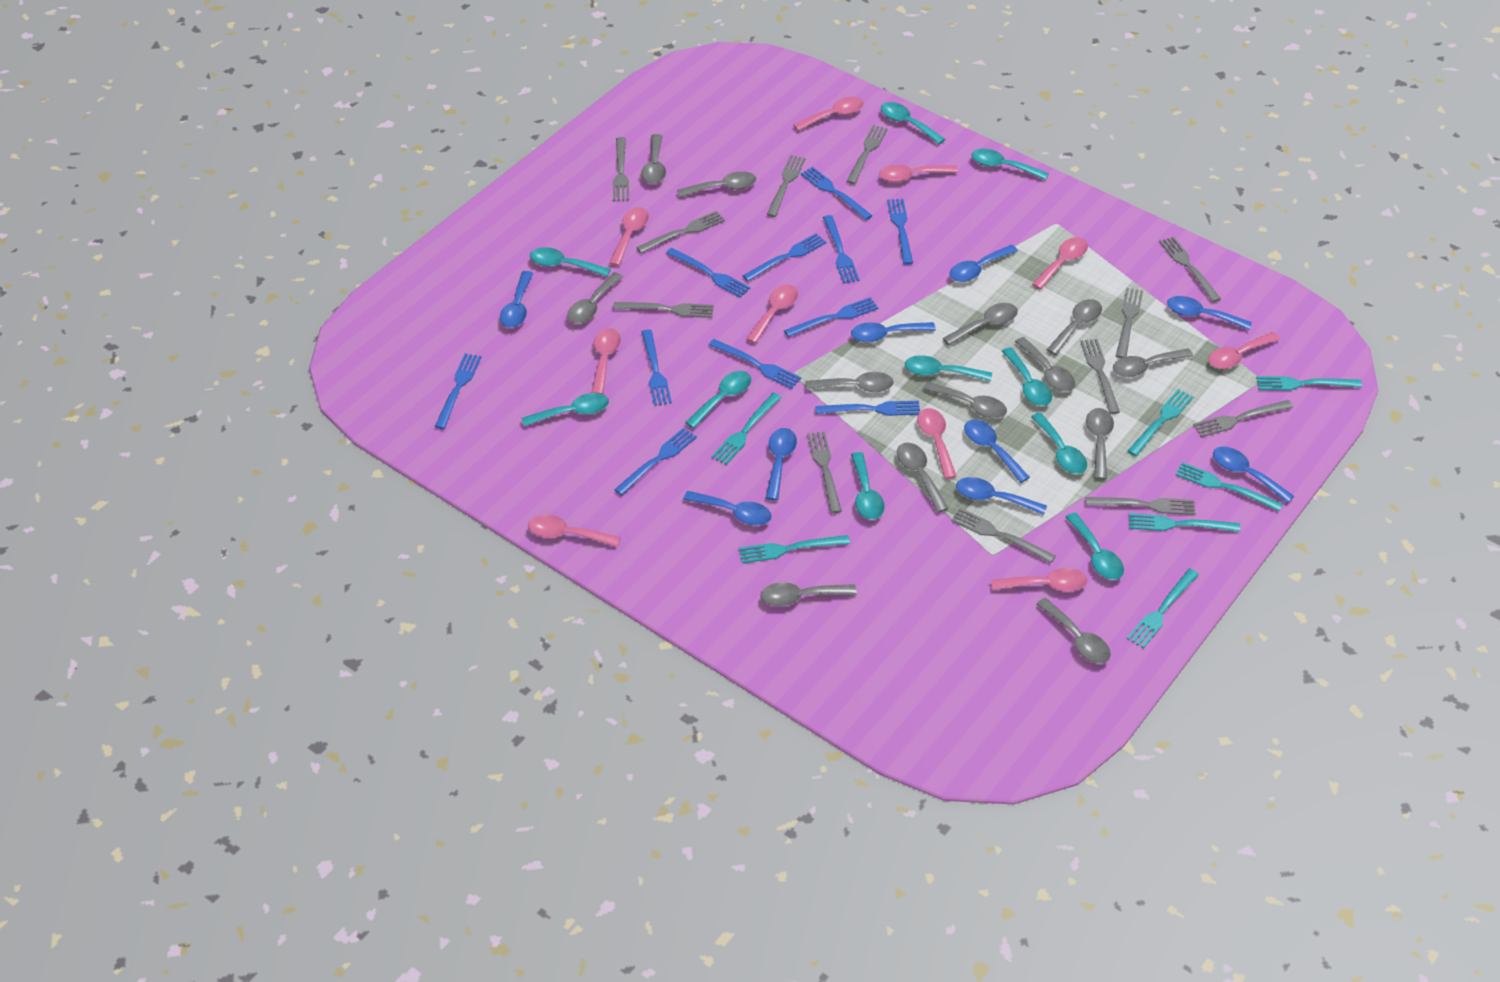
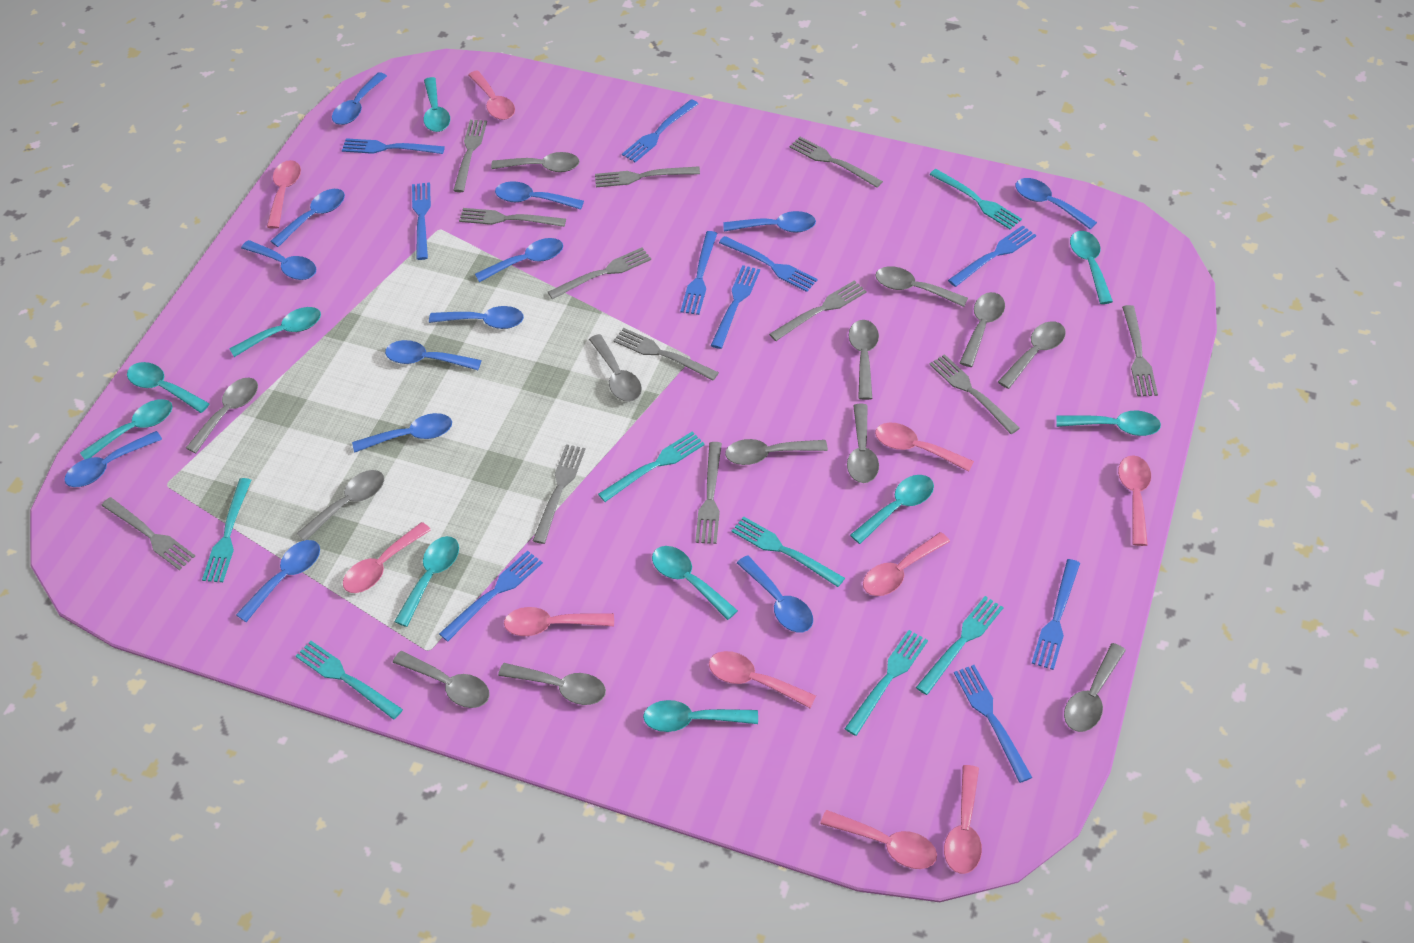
blue fork: [435,353,481,429] [614,428,697,495] [642,329,672,406] [666,248,751,298] [709,339,801,389] [743,234,827,281] [784,297,879,337] [801,167,873,220] [815,401,920,416] [823,215,860,284] [887,199,913,265] = 11 -> [342,138,445,154] [412,182,431,260] [439,551,543,642] [622,99,698,162] [681,231,717,315] [711,265,760,349] [719,236,817,292] [948,225,1036,287] [954,665,1032,783] [1032,559,1080,670] = 10
blue spoon: [500,271,533,328] [683,491,772,526] [766,428,797,500] [851,322,936,342] [950,245,1018,282] [956,477,1047,515] [964,420,1030,483] [1167,296,1252,330] [1213,446,1294,503] = 9 -> [64,431,162,487] [236,540,320,622] [241,240,316,280] [271,189,345,247] [332,72,387,125] [352,413,452,453] [385,340,482,370] [429,306,524,329] [475,238,563,282] [495,181,584,210] [723,211,816,233] [737,555,813,632] [1015,178,1097,229] = 13

